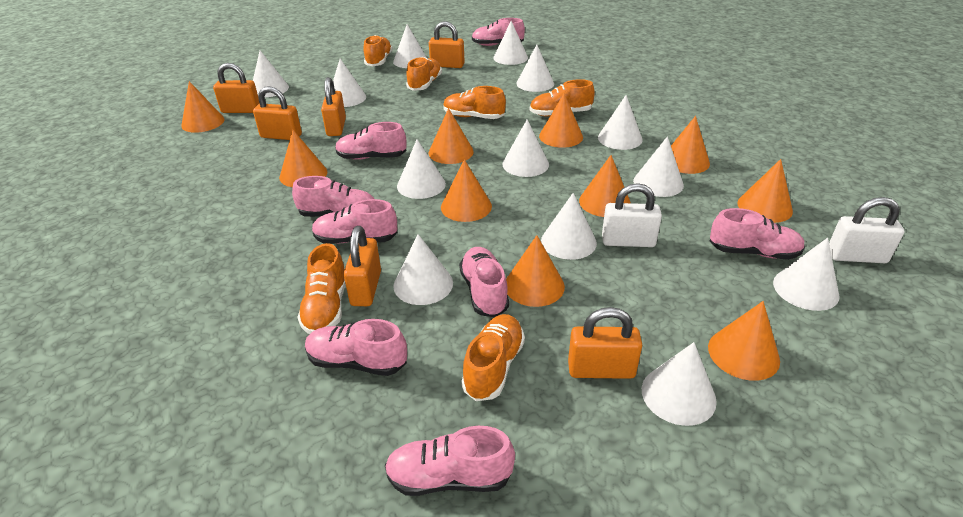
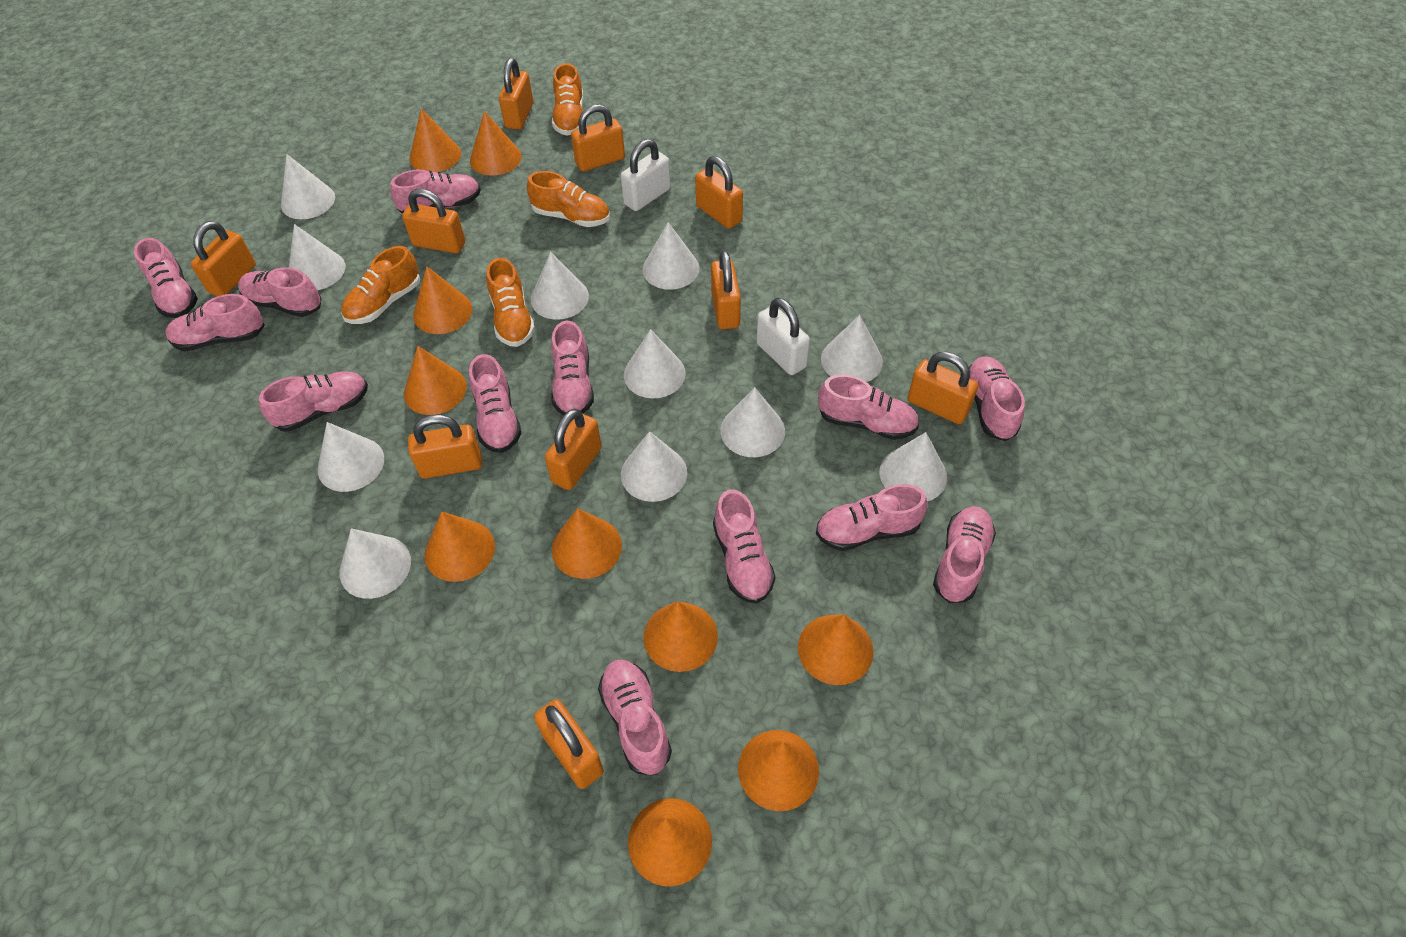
orange padlock: [213,63,260,113] [253,86,302,140] [321,77,346,136] [344,226,381,306] [429,21,465,68] [568,307,642,379] = 6 -> [191,221,256,296] [402,189,465,253] [408,414,482,479] [499,58,533,129] [534,699,604,789] [545,409,602,490] [571,104,625,172] [695,156,743,229] [711,251,741,329] [908,352,978,424] = 10
orange shoe: [297,243,346,334] [364,35,393,66] [406,57,442,91] [443,86,506,119] [461,314,525,401] [530,79,595,117] = 6 -> [341,246,420,324] [486,258,535,347] [527,171,610,227] [552,63,584,136] = 4
pink shoe: [292,176,374,217] [305,319,407,376] [312,199,397,244] [335,122,407,160] [385,426,515,496] [459,247,509,317] [472,18,525,46] [710,208,805,260] = 8 -> [134,238,198,318] [165,294,265,351] [238,268,322,317] [259,371,368,432] [390,169,481,214] [469,354,522,453] [551,321,594,416] [598,659,672,775] [713,489,775,604] [816,484,928,551] [818,375,919,440] [933,506,996,603] [969,356,1025,441] = 13
white cone: [253,50,289,97] [333,59,366,107] [393,24,427,68] [393,234,453,305] [397,140,446,199] [493,21,528,65] [502,120,549,177] [517,44,554,92] [541,193,597,260] [598,95,643,150] [633,136,684,197] [642,342,717,426] [773,238,840,311] = 13 -> [281,154,335,219] [289,224,345,290] [318,422,384,492] [339,528,411,599] [531,252,589,320] [621,431,687,502] [624,329,686,399] [642,222,699,290] [720,387,785,457] [821,315,883,382] [880,432,947,501] = 11

